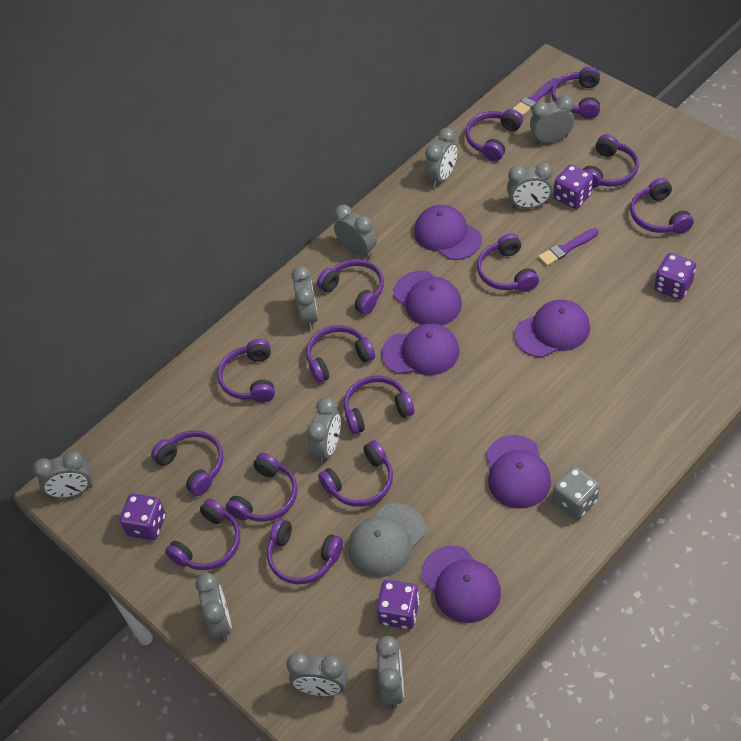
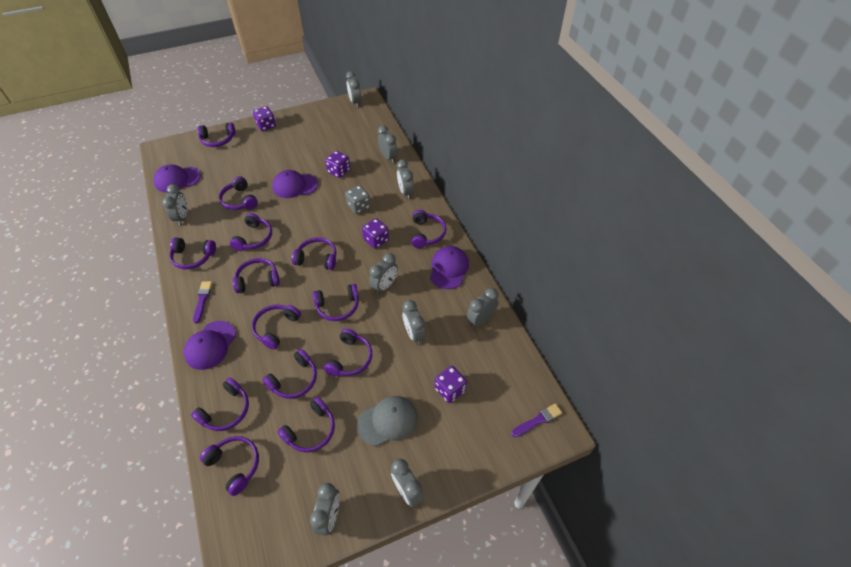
grey clock: [33,451,93,498] [196,573,232,642] [287,652,348,696] [291,266,318,330] [307,397,341,464] [334,205,377,259] [376,636,404,708] [425,128,458,187] [507,162,553,208] [530,95,574,144] = 10 -> [162,184,187,226] [310,483,340,536] [346,71,361,107] [369,253,398,294] [378,126,398,163] [391,459,424,507] [397,159,414,199] [402,300,426,345] [467,288,499,327] = 9
purple cap: [381,324,459,375] [393,271,462,325] [414,205,482,260] [421,546,501,623] [486,435,551,509] [514,300,590,358] = 6 -> [154,164,201,192] [184,321,236,370] [272,170,318,198] [430,246,469,289] = 4

